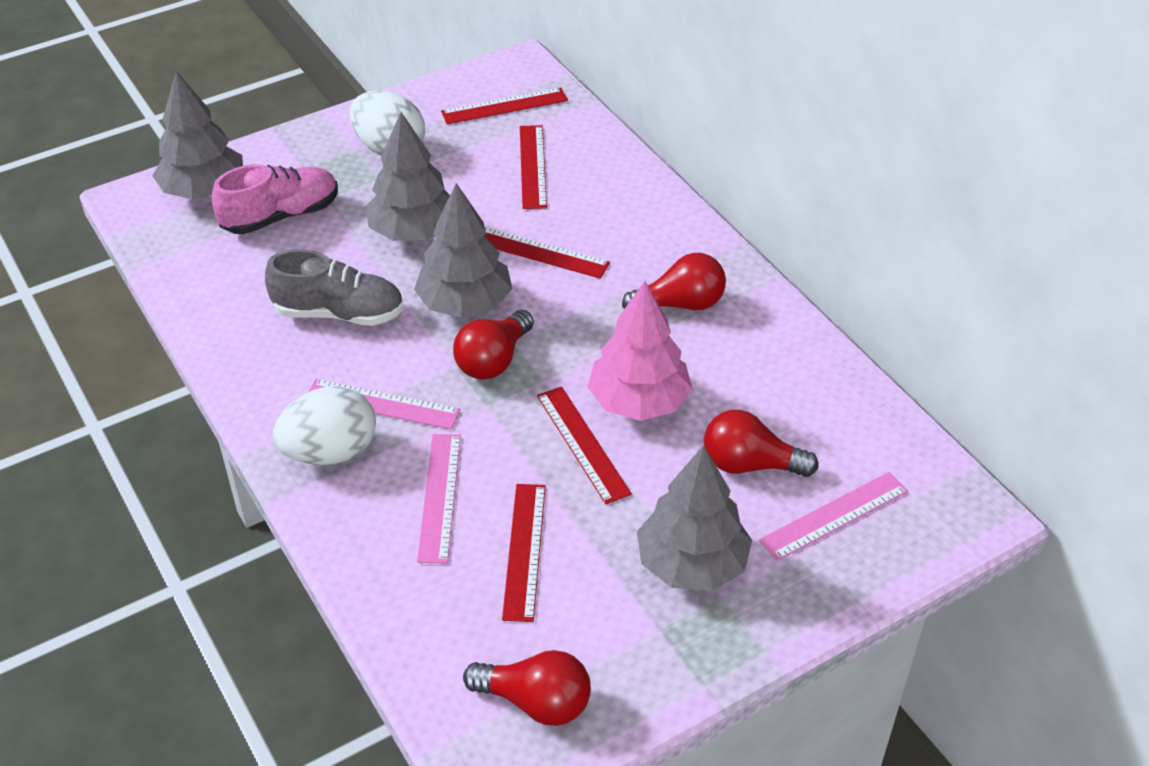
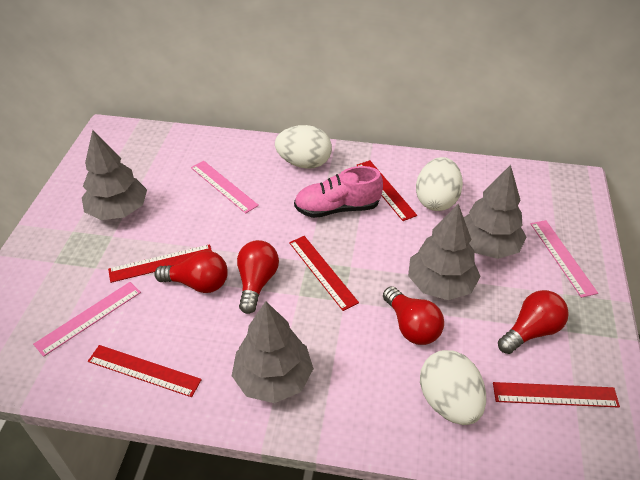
grey shoe: [265,249,404,326] = 1 -> none = 0
pink tree: [588,281,693,421] = 1 -> none = 0
white egg: [273,386,376,465] [350,90,425,156] = 2 -> [275,125,332,169] [416,157,463,211] [420,350,486,425] = 3

